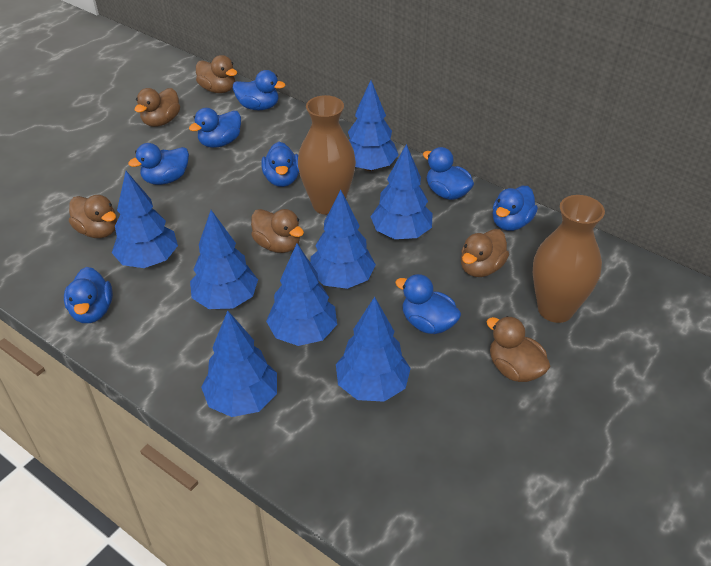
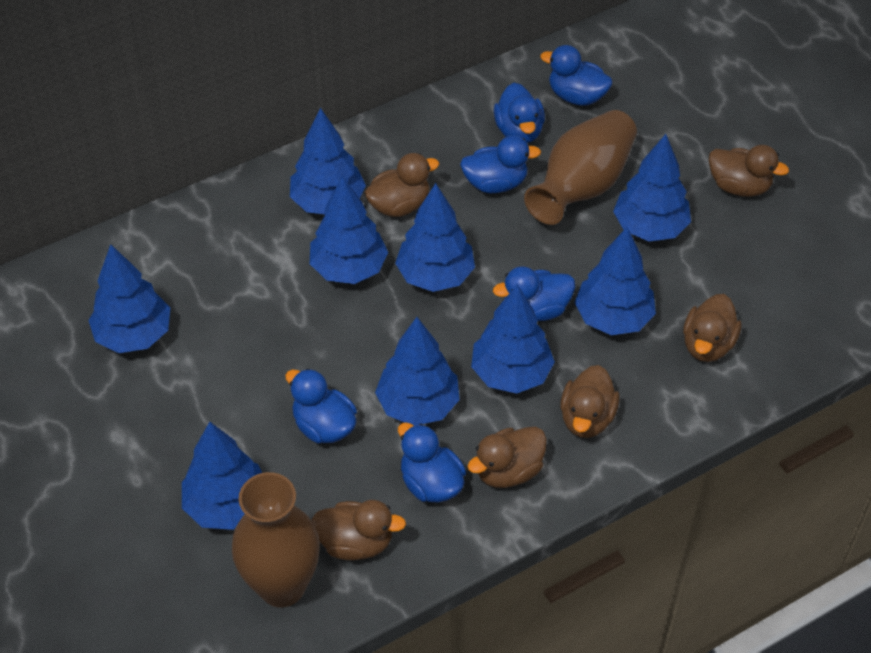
blue duck: [64,267,113,323] [128,143,189,185] [189,108,241,148] [233,70,285,110] [261,142,299,187] [395,274,461,334] [423,147,474,200] [492,186,538,231] = 8 -> [285,368,357,444] [398,422,466,503] [460,135,541,193] [493,266,575,321] [494,83,545,143] [540,45,613,106] = 6
blue tree: [112,171,178,268] [190,210,258,309] [201,311,277,417] [266,243,337,346] [310,190,376,289] [336,297,411,402] [348,80,399,171] [371,144,433,239] = 8 -> [88,244,170,353] [182,422,262,530] [290,108,366,214] [310,176,388,284] [375,317,460,426] [395,183,475,292] [471,284,555,394] [574,227,656,335] [613,134,691,242] = 9

